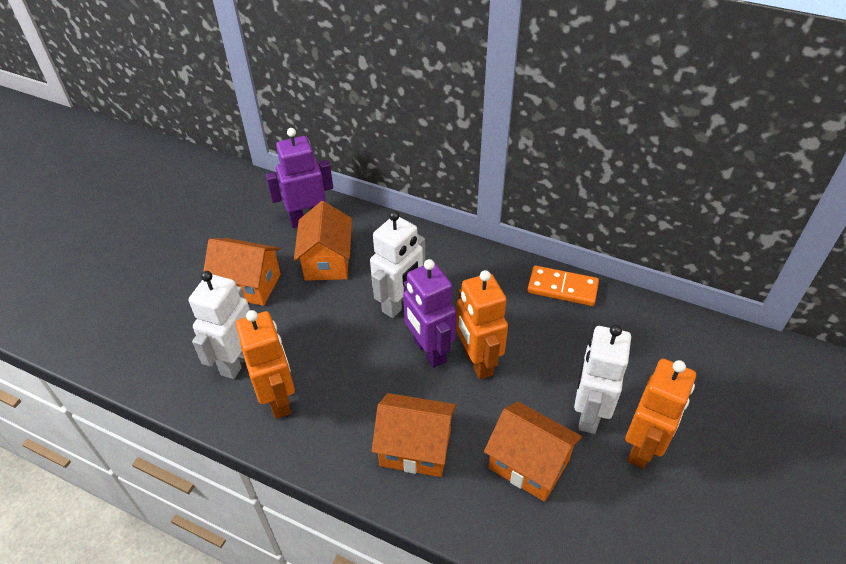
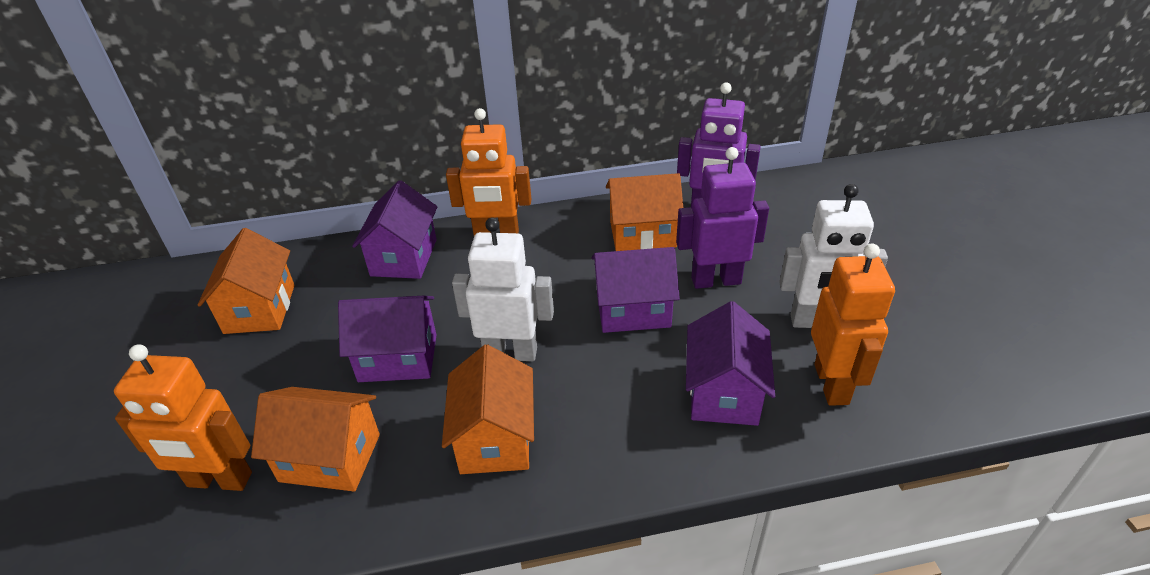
orange domino: [527,266,599,306] = 1 -> none = 0
purple house: none = 0 -> [338,296,437,382] [352,180,438,279] [592,247,680,333] [686,301,775,426] = 4
white robot: [189,271,250,379] [370,211,425,318] [574,325,631,434] = 3 -> [452,217,554,361] [779,184,888,328] = 2

